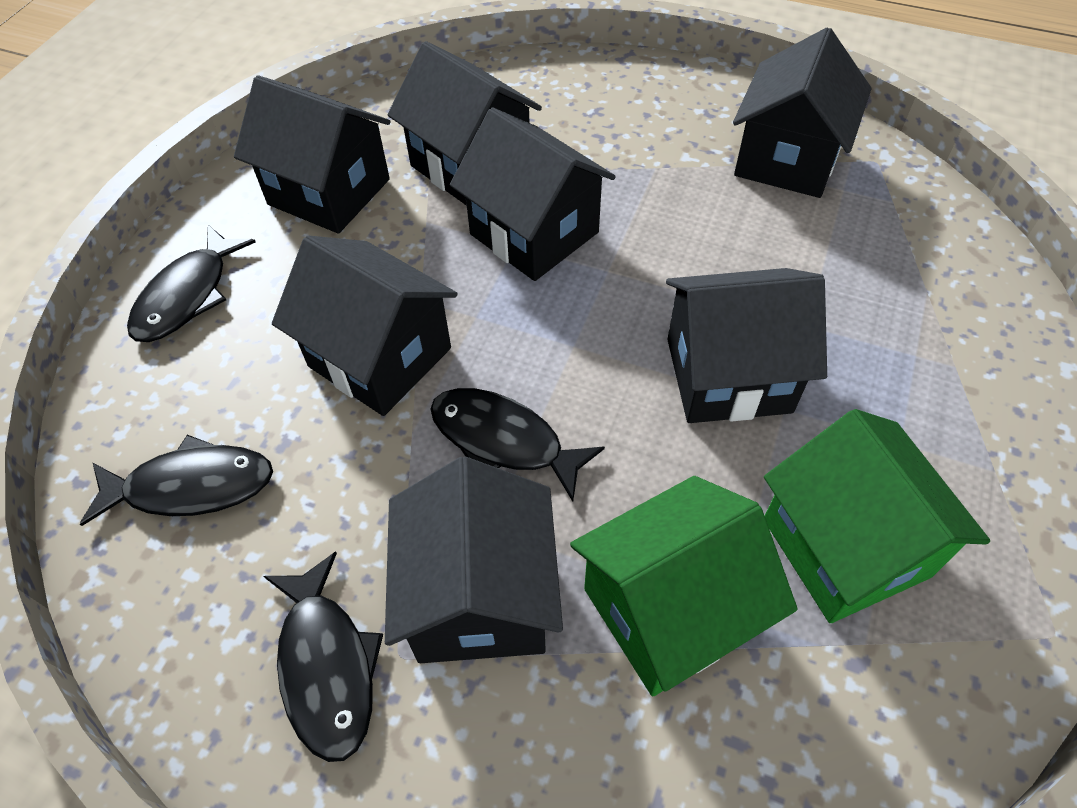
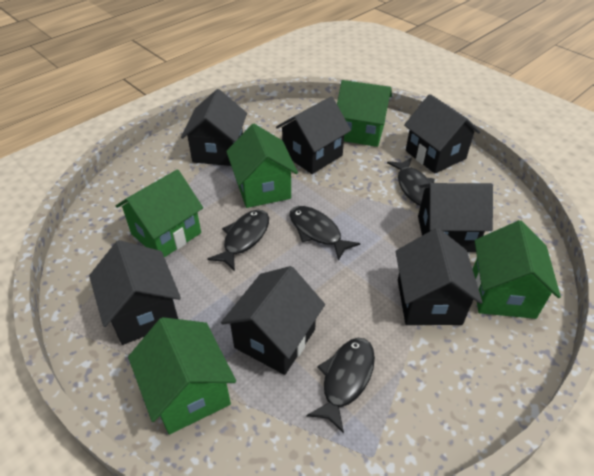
green house: [570,476,797,696] [764,409,990,623] = 2 -> [116,169,203,257] [128,317,236,435] [226,124,298,208] [337,80,392,147] [473,220,561,319] = 5

